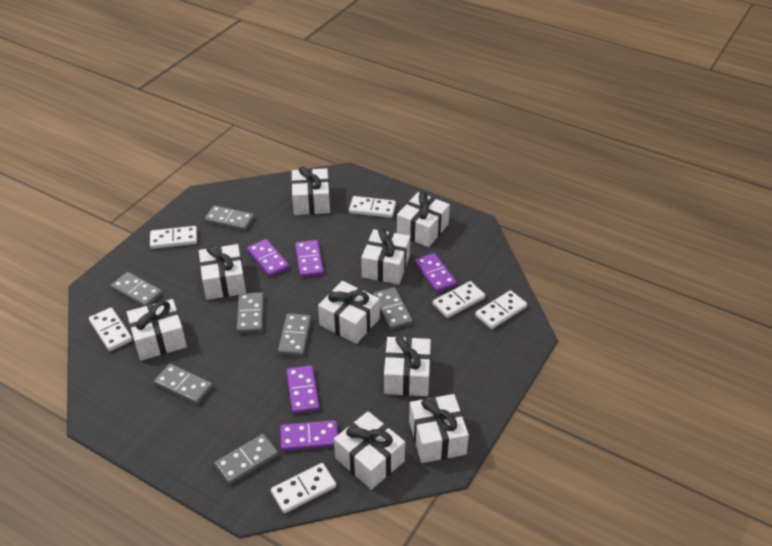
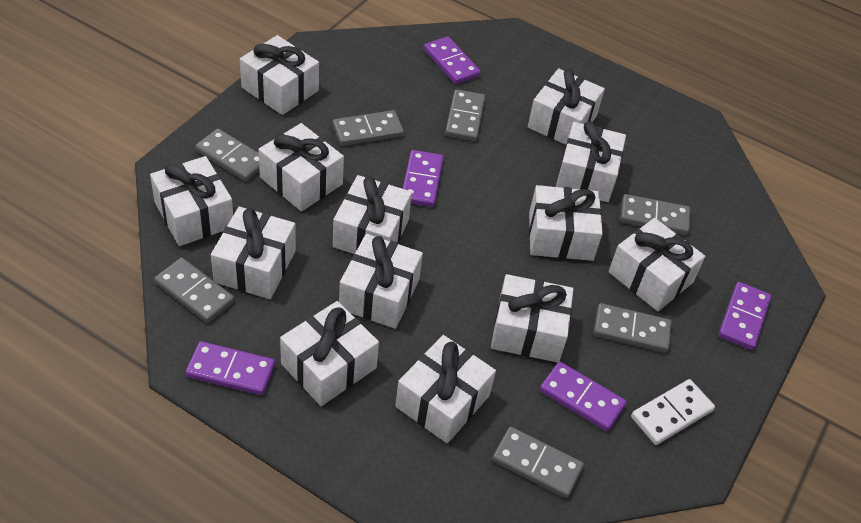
white domino: [89,308,133,351] [150,226,197,249] [271,463,336,513] [349,196,396,218] [432,281,485,318] [475,290,527,329] = 6 -> [631,379,715,445] = 1
white gift: [127,299,187,361] [199,244,246,300] [291,166,330,215] [318,281,380,344] [334,411,405,490] [361,228,410,284] [384,336,431,396] [397,192,450,247] [409,394,469,463] = 9 -> [150,156,233,246] [211,207,296,299] [240,35,319,115] [258,123,344,211] [280,301,379,406] [333,175,412,254] [339,234,423,329] [395,335,496,443] [491,274,574,363] [528,68,605,145] [529,185,603,261] [556,121,626,202] [609,218,705,311] = 13

